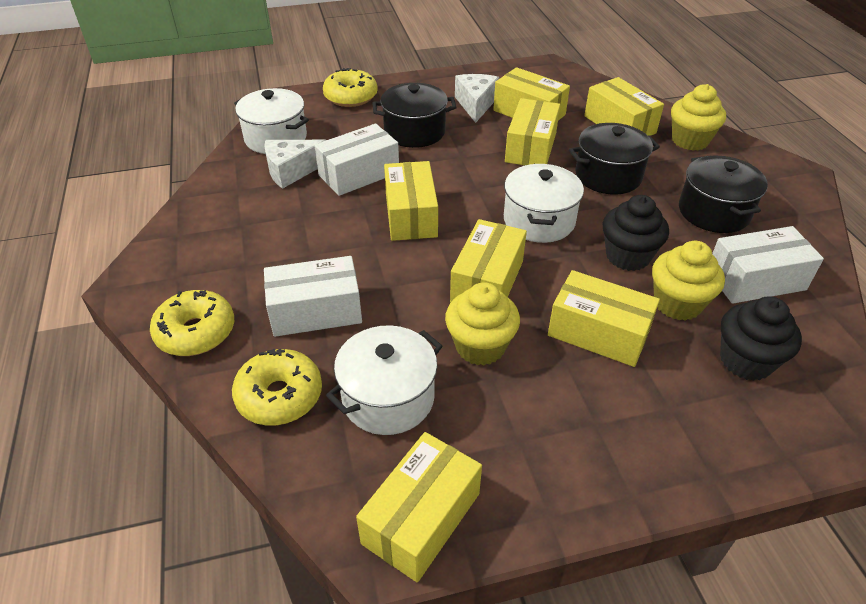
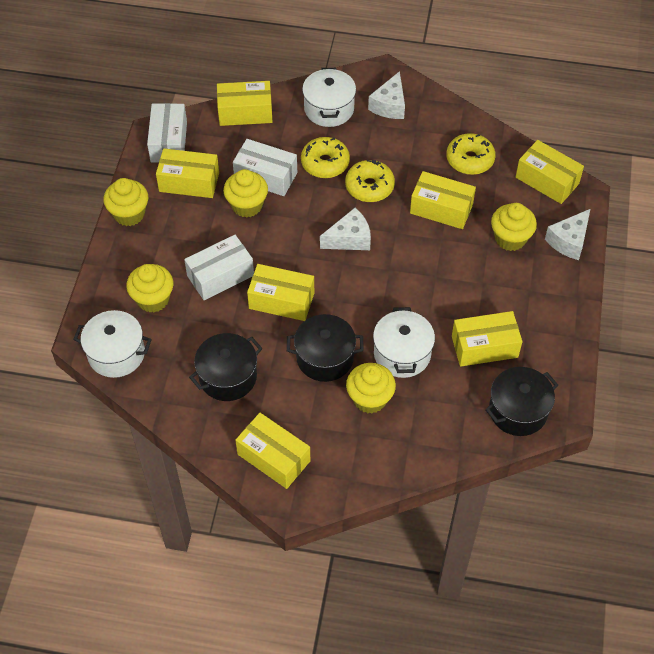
black cupcake: [602,195,669,271] [720,297,802,381] = 2 -> none = 0
white cheese: [264,140,326,189] [455,74,499,123] = 2 -> [320,208,371,250] [368,71,405,119] [545,209,590,260] = 3
yellow cupcake: [445,282,520,365] [652,241,725,321] [671,84,726,151] = 3 -> [103,178,148,226] [126,264,173,313] [223,169,268,218] [346,363,396,413] [491,203,537,251] = 5

